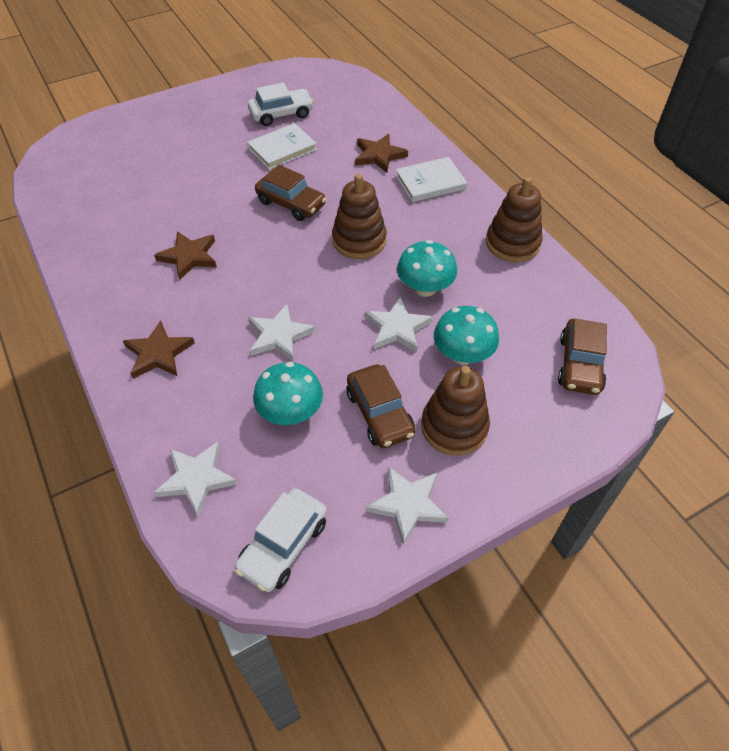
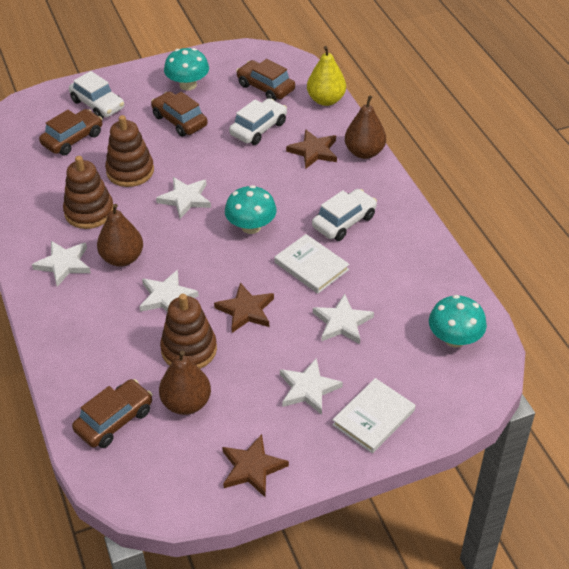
brown car: [255,165,326,221] [346,364,415,448] [558,319,607,395] = 3 -> [39,109,102,156] [72,379,152,448] [151,91,208,137] [236,59,295,101] = 4
brown pear: none = 0 -> [97,204,143,267] [159,350,211,415] [345,95,386,159] = 3
white car: [234,488,327,592] [248,83,314,126] = 2 -> [69,71,124,119] [229,98,287,145] [312,189,377,241] = 3
white star: [154,442,237,517] [248,304,315,361] [365,297,432,352] [366,466,449,545] = 4 -> [32,241,91,287] [139,270,199,313] [156,177,211,219] [280,358,343,415] [313,294,374,344] = 5
yellow pear: none = 0 -> [307,46,346,106] = 1

